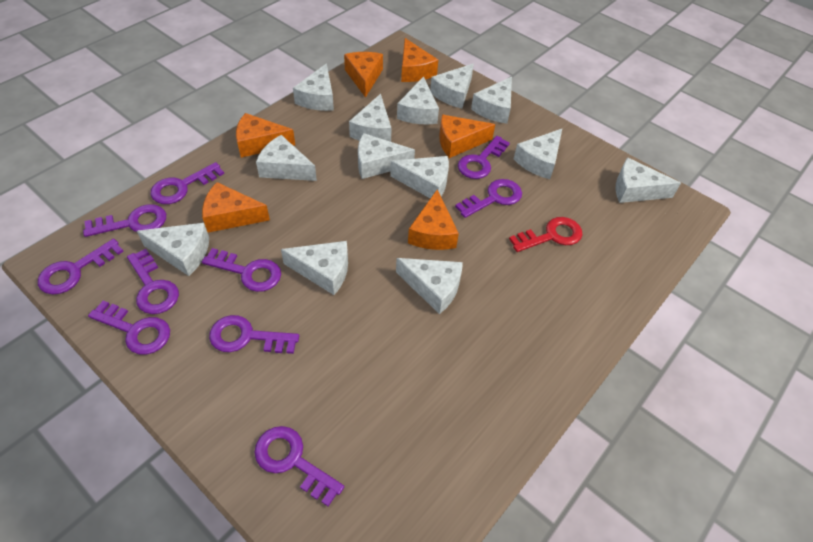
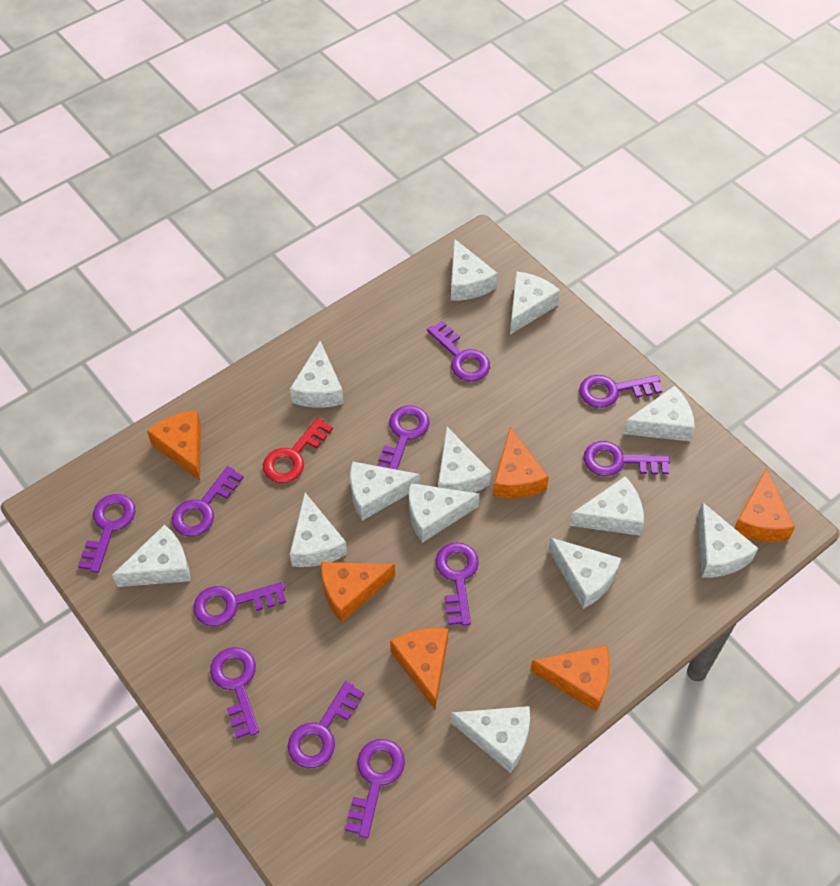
purple key: [38,239,124,294] [83,204,166,237] [88,301,170,355] [127,249,179,314] [151,162,224,204] [202,248,281,292] [209,315,299,354] [254,426,344,506] [455,179,522,218] [458,136,510,179] = 10 -> [78,494,135,573] [172,466,244,536] [193,582,286,626] [210,647,259,739] [288,681,364,768] [345,739,405,838] [377,405,429,470] [427,321,490,382] [435,542,479,626] [579,375,662,408] [583,441,670,476] = 11

